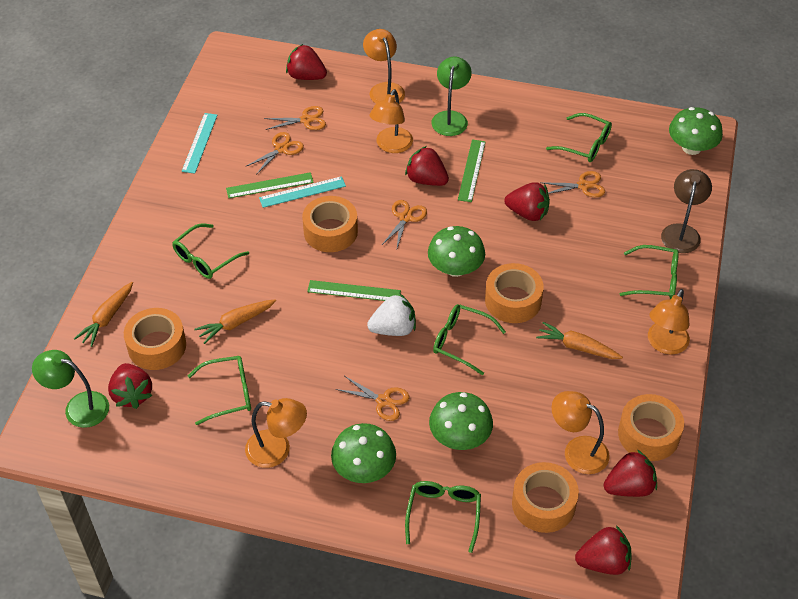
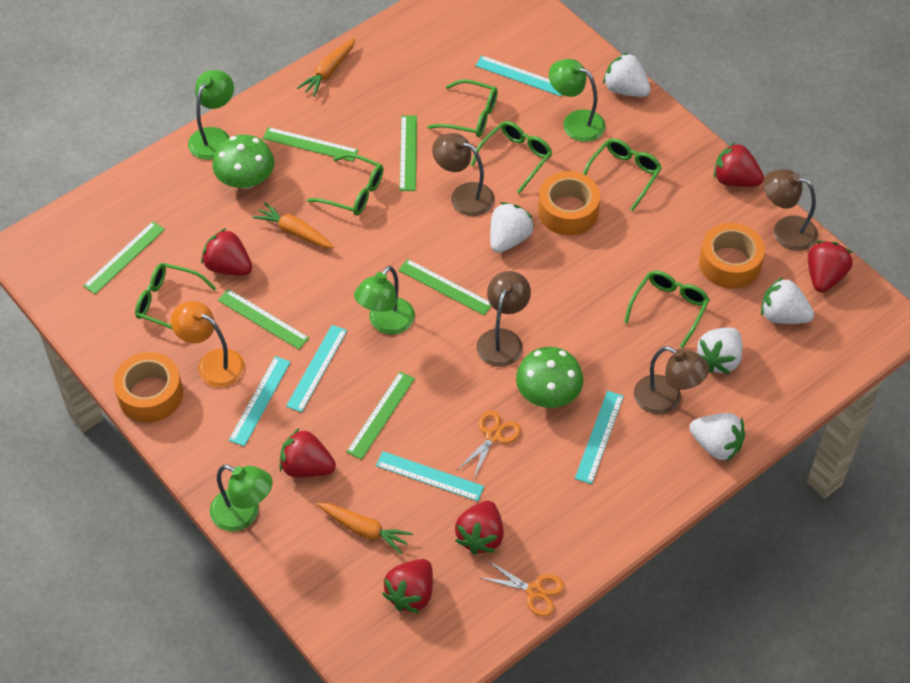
brown lamp: [661,169,712,253] = 1 -> [432,133,495,216] [477,271,531,367] [634,346,709,414] [763,169,818,251] = 4
green lamp: [32,350,109,428] [431,56,472,136] = 2 -> [188,70,234,160] [210,465,273,532] [354,266,415,335] [549,59,605,142] = 4
green mushroom: [331,423,396,483] [428,226,485,277] [429,392,493,450] [669,107,723,155] = 4 -> [212,135,274,189] [516,347,583,408] = 2
green ruler: [226,172,314,198] [307,280,401,301] [458,139,486,202] = 3 -> [83,221,165,294] [218,289,309,350] [263,127,358,162] [346,371,415,460] [398,259,491,315] [400,116,417,191] = 6
orange lamp: [245,398,307,468] [363,29,405,104] [370,89,413,153] [552,391,609,474] [648,289,690,355] = 5 -> [171,301,245,388] = 1
orange scissors: [245,132,304,175] [264,106,326,130] [336,376,409,421] [381,200,427,251] [540,171,605,197] = 5 -> [456,411,521,478] [478,560,564,617] = 2
orange tape: [124,308,186,370] [302,196,358,252] [485,263,544,323] [512,462,579,533] [618,394,684,461] = 5 -> [113,352,183,423] [538,171,600,236] [699,223,765,289] = 3
turquoise ruler: [182,113,218,174] [259,176,346,208] = 2 -> [229,356,291,446] [286,325,347,412] [376,451,484,501] [475,56,562,96] [575,391,624,484] = 5
white strawberry: [367,294,416,336] = 1 -> [490,202,534,253] [603,52,651,97] [689,413,745,461] [697,328,743,374] [761,277,814,324] = 5

